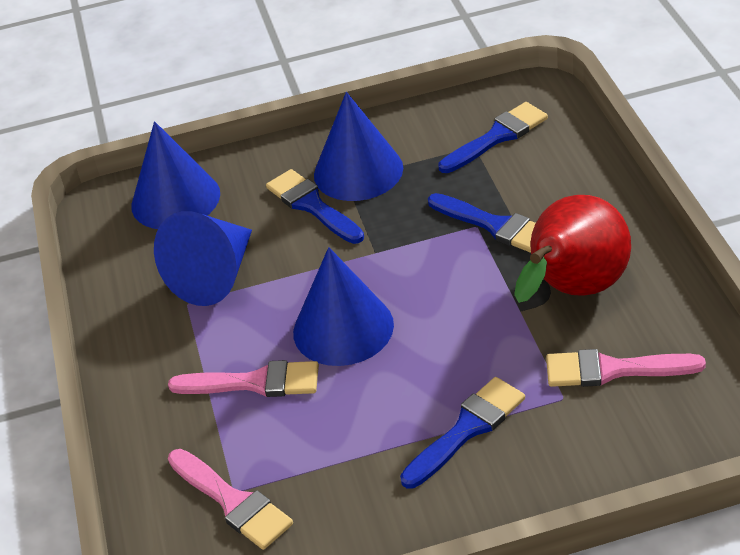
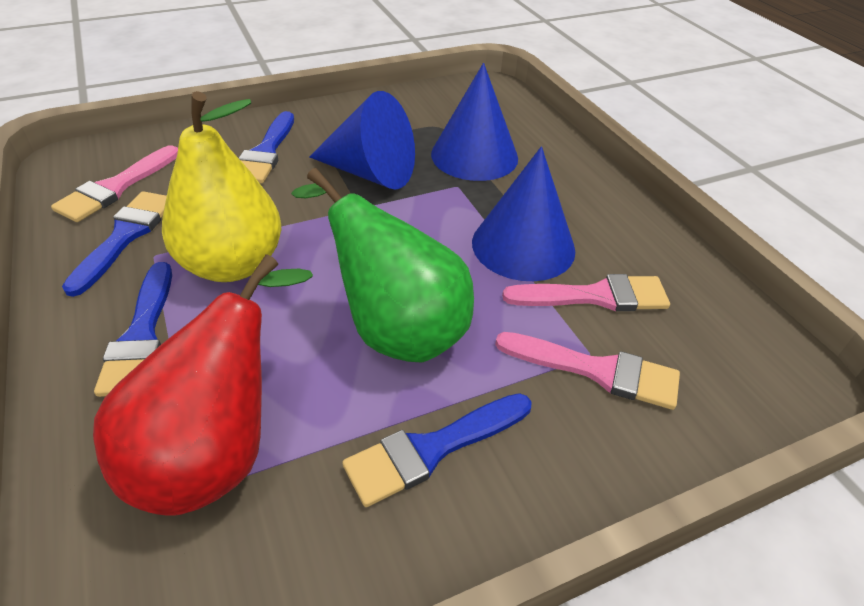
blue cone: [131,121,220,229] [154,211,252,306] [293,247,394,366] [314,92,403,201] = 4 -> [309,91,415,190] [431,63,518,181] [472,146,575,281] = 3
green pear: none = 0 -> [291,168,474,362] = 1
yellow pear: none = 0 -> [162,91,282,282] = 1

